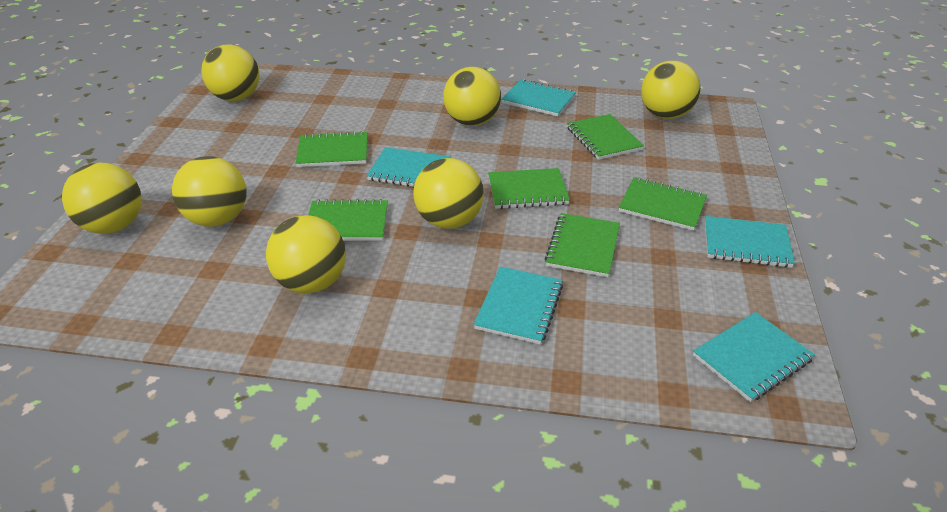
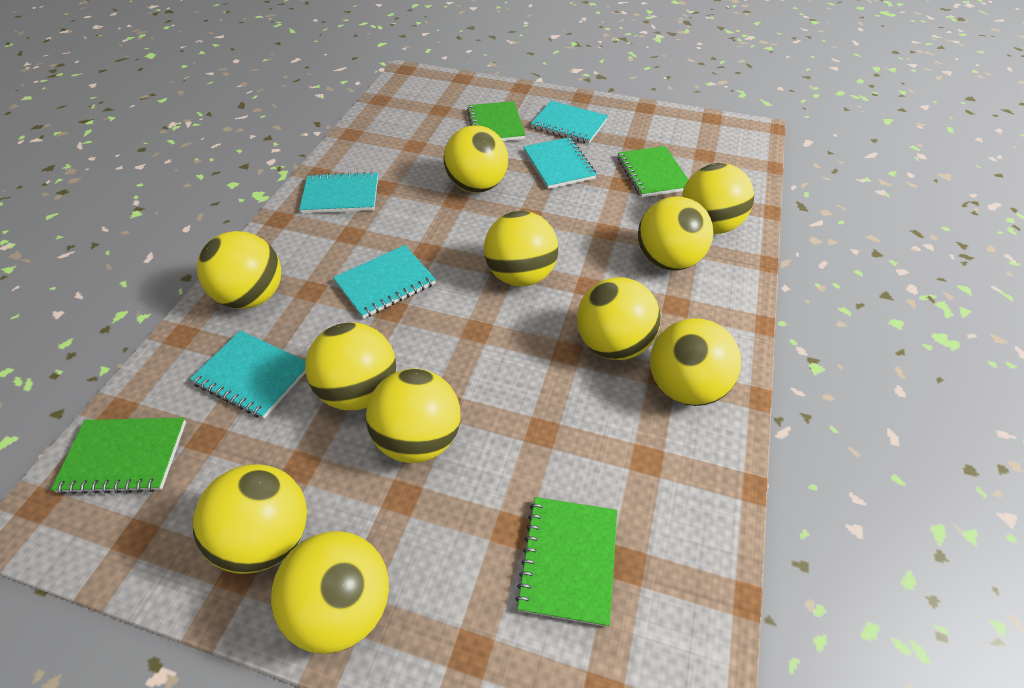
green notebook: [296,131,367,167] [309,199,388,241] [488,168,570,209] [545,213,620,277] [567,114,644,160] [619,177,707,231] = 6 -> [51,418,186,494] [467,101,525,141] [515,497,617,627] [617,146,688,197] = 4
yellow ball: [62,162,142,234] [172,156,247,227] [201,45,260,101] [266,215,346,294] [413,158,484,229] [443,67,501,126] [641,61,700,119] = 7 -> [193,464,307,574] [197,231,281,309] [271,531,389,654] [305,322,396,410] [366,369,461,463] [444,125,508,193] [484,211,558,286] [577,277,661,360] [638,196,713,271] [650,318,742,406] [682,163,754,234] = 11

